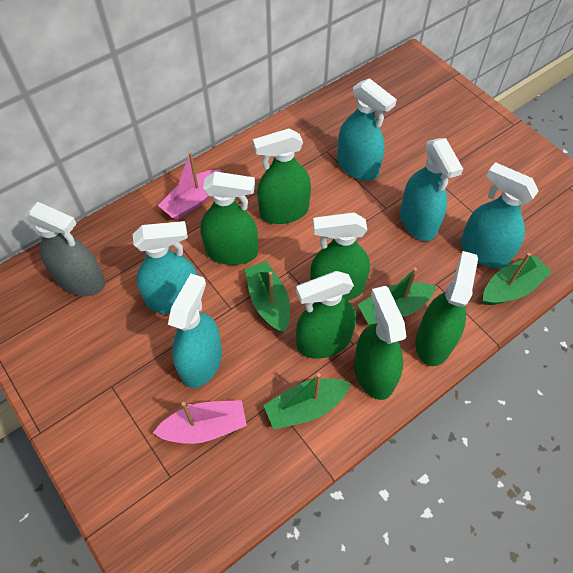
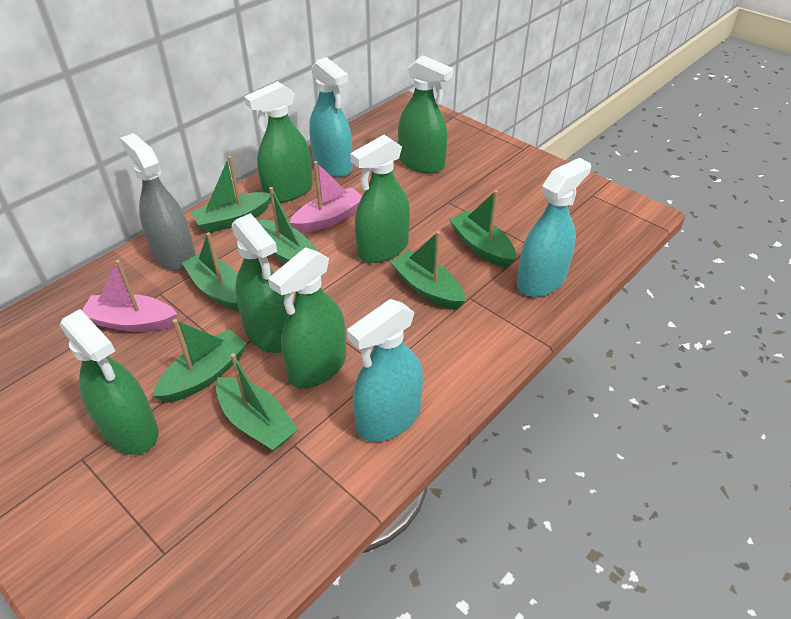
green boat: [245,261,290,333] [263,373,351,429] [357,268,436,325] [483,253,552,305] = 4 -> [153,319,247,403] [182,232,239,311] [191,156,271,233] [216,353,298,451] [257,187,319,263] [390,231,465,310] [449,190,516,268] = 7
turquoise spray bottle: [133,221,198,314] [168,274,222,388] [337,78,397,181] [400,138,463,241] [461,162,539,268] = 5 -> [309,57,353,177] [347,299,423,442] [517,158,591,297] = 3

